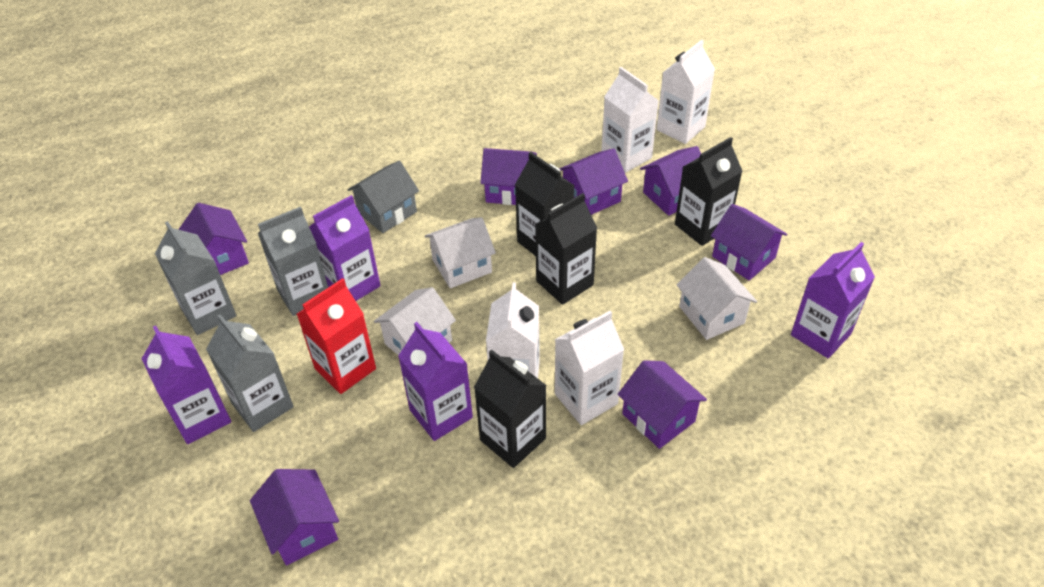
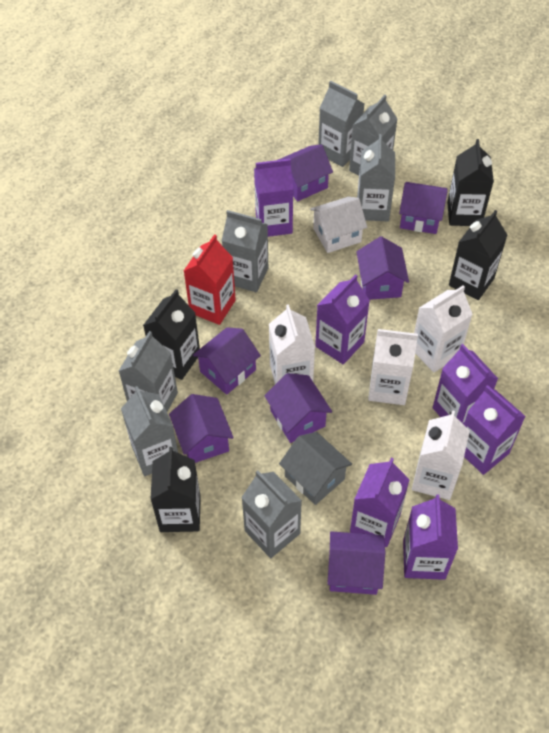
grey carton: [155,221,237,335] [206,314,294,432] [258,207,328,316] = 3 -> [119,331,178,412] [121,386,178,476] [222,210,268,292] [241,470,302,558] [318,81,364,167] [349,95,397,175] [357,134,395,221] = 7
purple carton: [142,326,231,444] [309,195,381,301] [398,322,473,441] [791,242,875,358] = 4 -> [254,159,293,237] [315,274,370,365] [350,458,410,547] [403,494,458,580] [433,344,498,424] [464,385,526,475] = 6
white house: [374,287,456,355] [425,217,496,288] [676,257,757,340] = 3 -> [310,197,367,253] = 1

